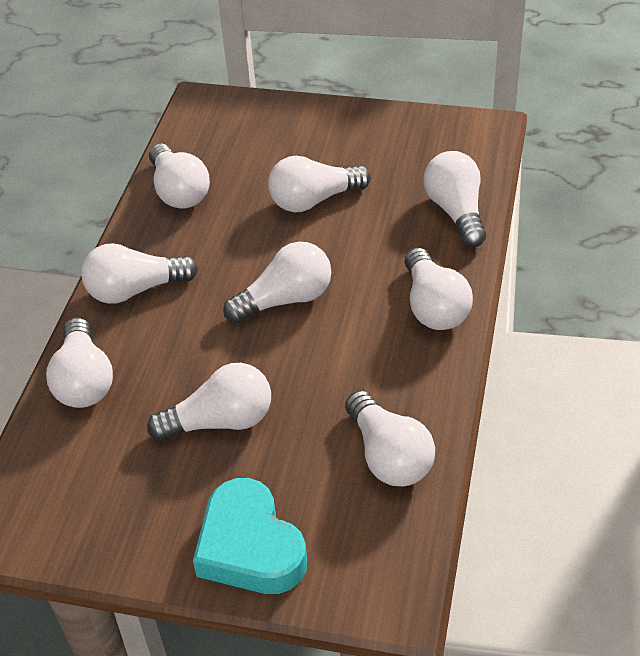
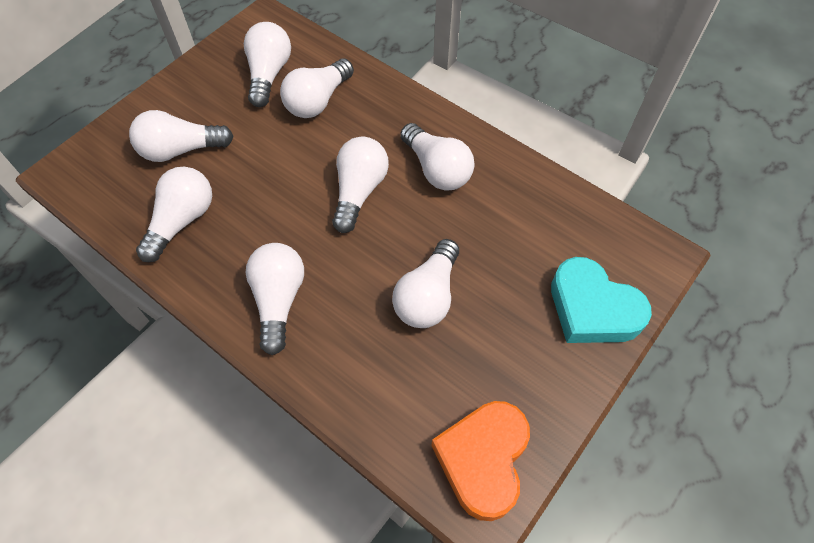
orange heart: none = 0 -> [431,401,530,521] = 1
white light bulb: [46,318,113,408] [81,243,198,304] [147,363,271,441] [149,144,210,209] [223,241,331,323] [268,156,371,212] [345,391,435,486] [405,248,473,330] [424,151,486,247] = 9 -> [129,110,234,162] [136,167,212,262] [244,22,291,107] [246,243,304,355] [280,58,354,118] [332,136,389,233] [392,239,459,328] [400,123,474,190] = 8

